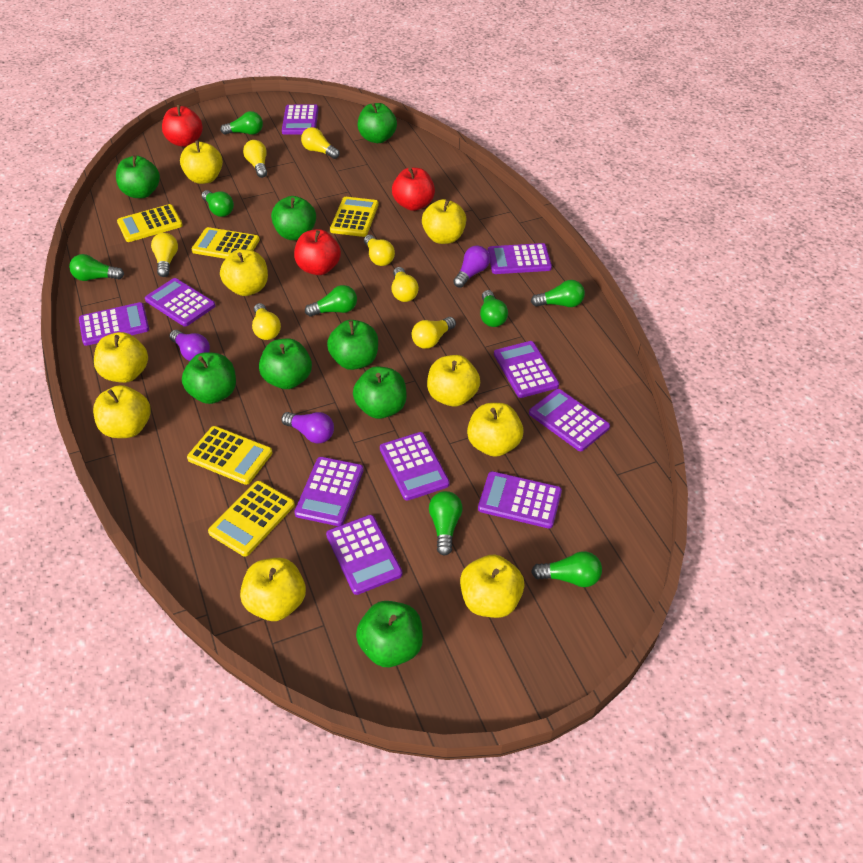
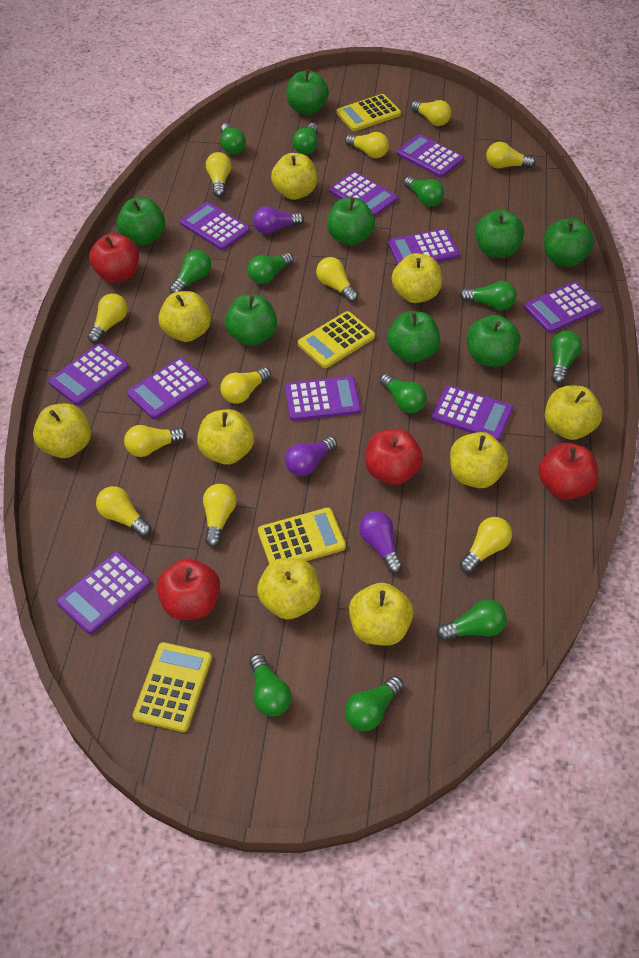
green light bulb: [69,254,124,281] [202,190,234,217] [220,111,263,135] [305,285,357,317] [429,491,463,556] [480,290,508,327] [531,280,585,307] [531,551,602,587] = 8 -> [169,250,211,294] [221,123,246,155] [248,253,293,284] [250,654,291,717] [293,123,318,154] [345,676,403,731] [380,374,427,413] [404,176,444,207] [437,600,507,641] [460,281,516,310] [551,330,582,384] = 11
red apple: [162,104,203,147] [294,229,341,275] [392,167,435,211] = 3 -> [89,233,139,283] [156,558,220,620] [365,429,423,485] [538,443,598,500] = 4
yellow calculator: [117,204,183,242] [187,426,273,485] [192,227,260,259] [208,481,295,557] [330,197,379,237] = 5 -> [133,642,212,732] [258,507,346,564] [298,311,375,368] [336,94,401,131] = 4
yellow light bulb: [151,233,178,277] [243,140,267,178] [252,303,281,340] [301,127,339,159] [364,235,395,266] [391,267,419,302] [411,317,456,349] = 7 -> [88,294,128,343] [96,486,151,537] [124,425,186,457] [203,484,237,547] [206,152,231,197] [220,367,271,404] [316,257,358,302] [345,132,389,158] [411,100,451,126] [460,517,512,573] [486,142,536,168] = 11

